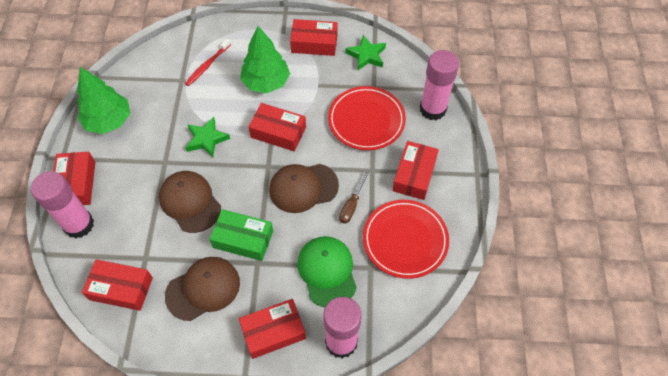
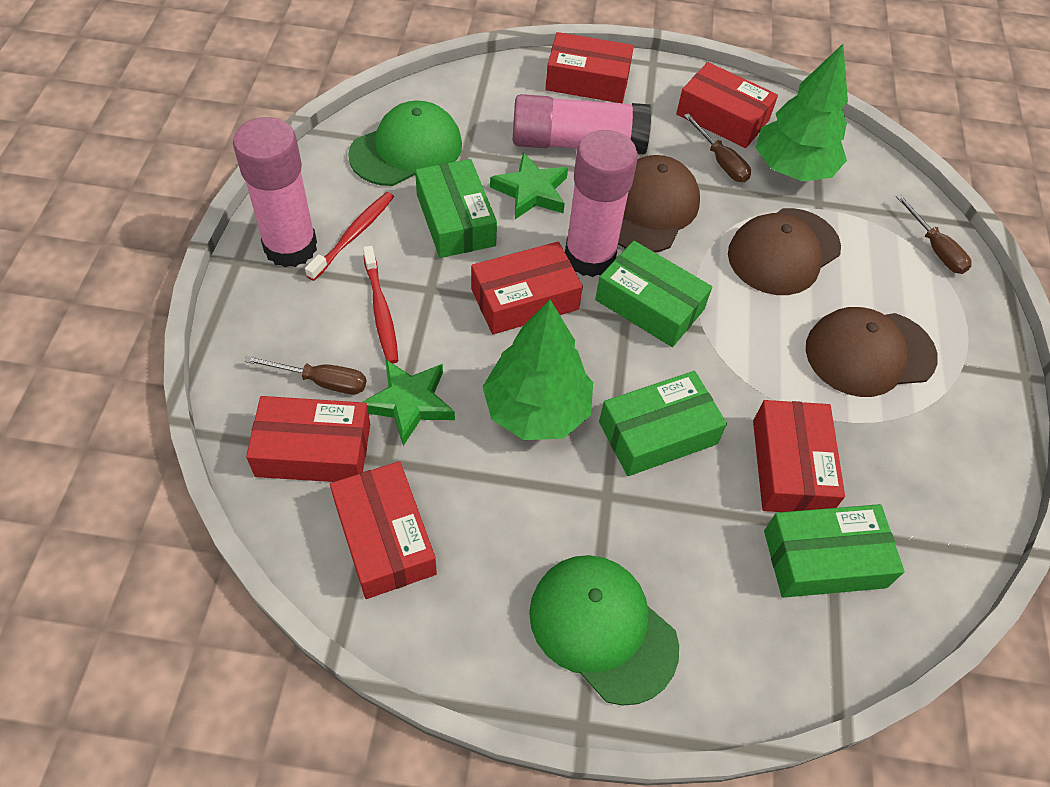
brown screwdriver: [339,171,370,224] = 1 -> [244,356,366,394] [684,113,751,182] [896,194,972,274] = 3
green box: [210,209,273,261] = 1 -> [415,159,497,258] [595,241,712,347] [599,371,727,476] [764,504,905,598] = 4
green cap: [297,236,357,307] = 1 -> [348,100,462,186] [529,555,679,706] = 2
red plate: [328,86,406,150] [363,200,449,279] = 2 -> none = 0
red toothbrush: [185,39,231,86] = 1 -> [305,192,394,281] [363,246,398,364] = 2

